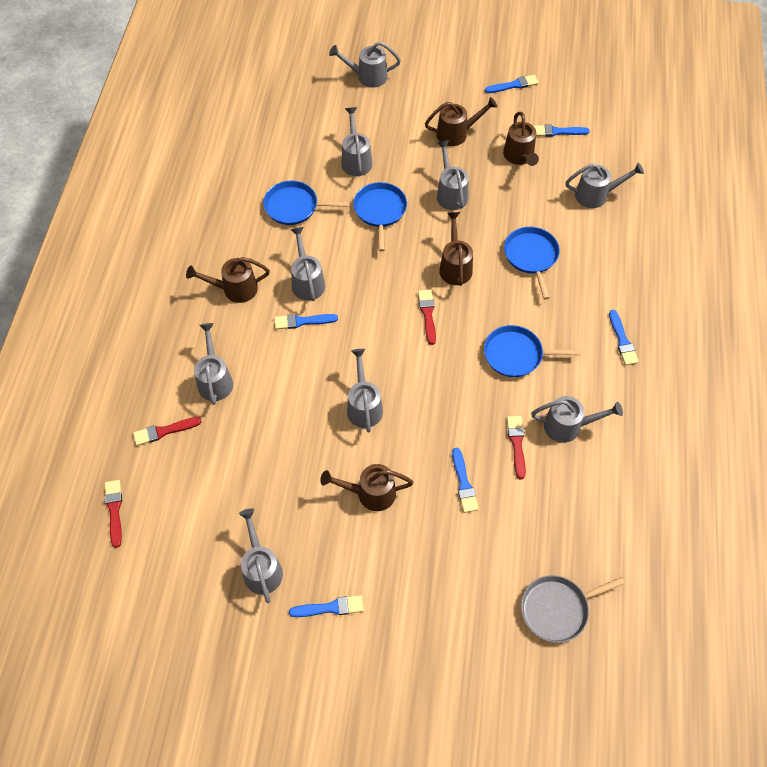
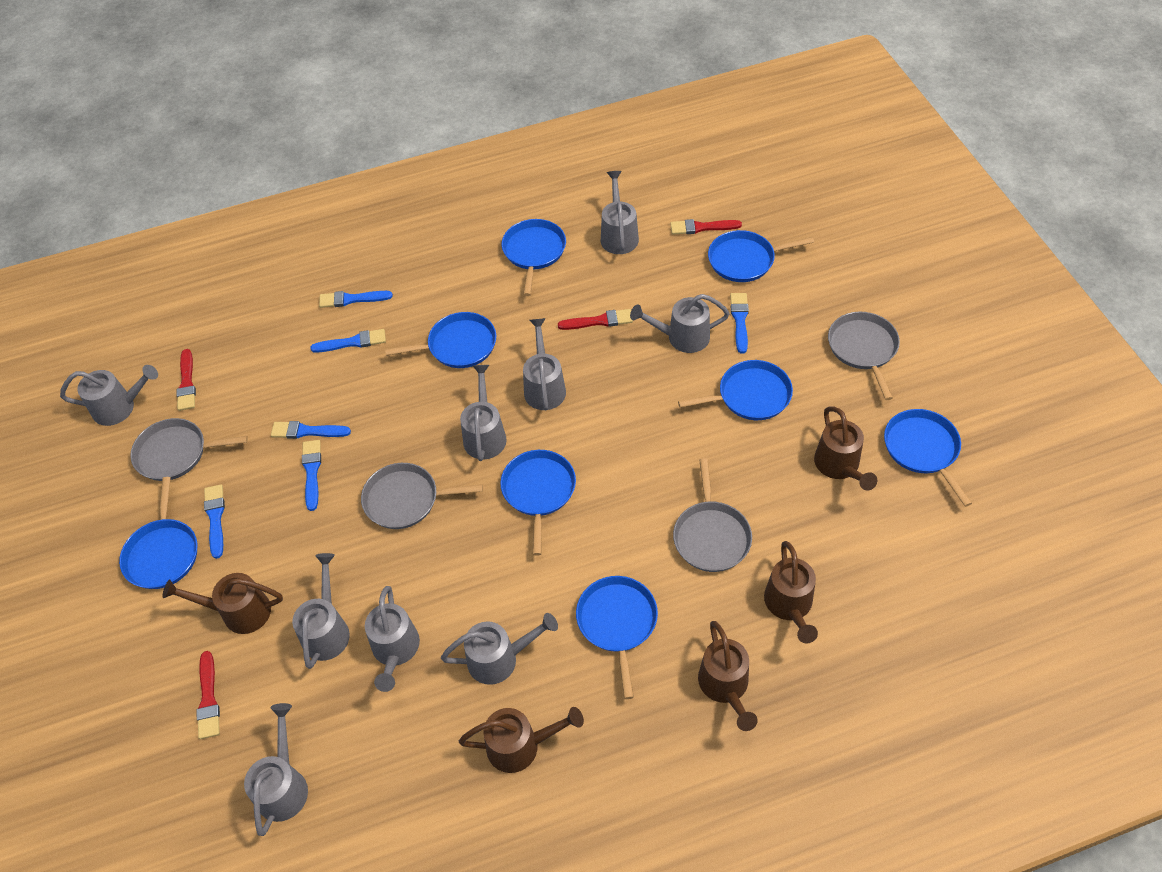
blue pan: [263,181,350,225] [353,182,407,251] [484,325,580,377] [504,227,560,299] = 4 -> [119,477,197,589] [385,312,496,368] [500,450,576,556] [502,219,566,296] [576,576,658,699] [678,360,793,420] [708,230,814,282] [884,409,972,507] = 8
grey pan: [521,575,625,643] = 1 -> [130,418,248,481] [361,463,483,529] [673,458,752,572] [828,312,900,400] = 4

